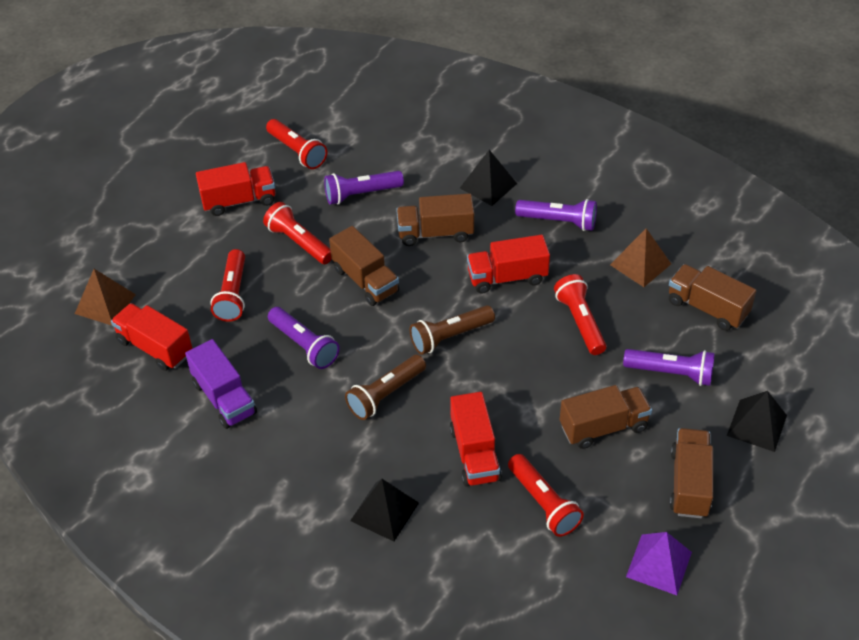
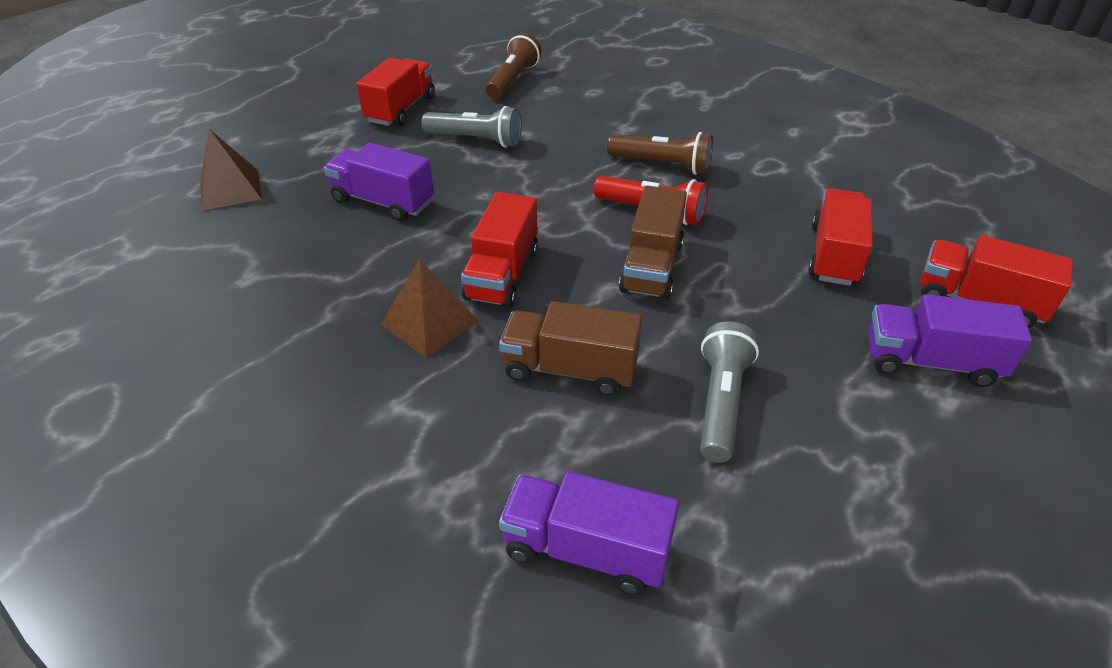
black pyramid: [350,479,419,542] [460,150,517,206] [727,391,787,452] = 3 -> none = 0
brown truck: [329,226,399,306] [396,193,474,246] [559,385,652,449] [669,264,756,331] [670,428,713,518] = 5 -> [499,301,642,396] [619,185,687,300] = 2
grey flashlight: none = 0 -> [422,106,522,147] [700,321,759,463] = 2
purple flashlight: [268,307,340,369] [324,171,404,205] [515,199,597,231] [623,349,715,386] = 4 -> none = 0
purple pyramid: [626,532,692,595] = 1 -> none = 0
purple truck: [185,339,257,429] = 1 -> [324,143,434,221] [499,471,679,595] [868,294,1032,387] = 3
red flashlight: [211,249,245,322] [263,202,332,264] [266,119,327,169] [508,454,584,537] [554,274,606,355] = 5 -> [594,176,708,225] = 1

